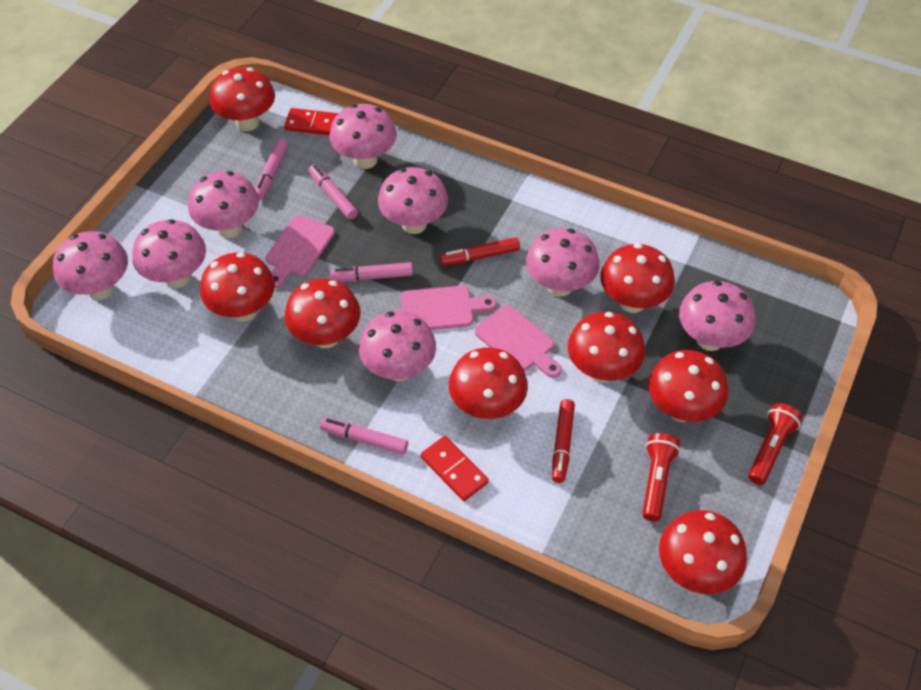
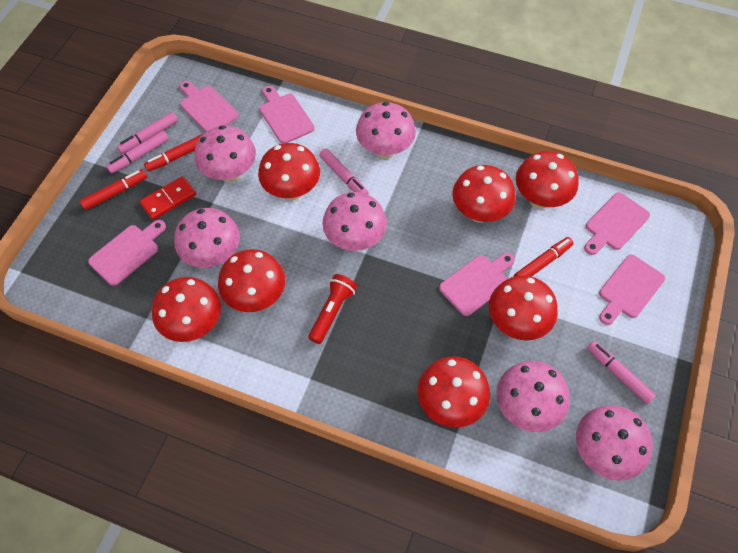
pink cutting board: [266,215,335,288] [401,286,497,330] [475,305,562,378] = 3 -> [88,220,166,286] [180,81,239,132] [260,86,314,144] [439,253,515,316] [584,192,650,255] [599,255,665,325] = 6
pink mushroom: [53,231,128,300] [132,219,206,288] [188,171,259,238] [329,104,397,169] [359,311,436,381] [378,167,448,234] [526,228,599,297] [679,281,756,351] = 8 -> [174,208,240,268] [195,125,256,183] [322,192,387,251] [356,102,416,159] [497,361,570,432] [576,405,653,481] = 6
red domino: [284,108,338,135] [421,436,489,501] = 2 -> [140,176,196,220] = 1
red flashlight: [642,433,680,521] [748,403,802,485] = 2 -> [308,274,357,344] = 1
red marker: [440,237,520,266] [552,399,575,483] = 2 -> [80,169,147,210] [144,134,203,172] [514,237,574,277] = 3
red mushroom: [200,252,275,322] [209,67,275,131] [285,278,361,348] [449,347,528,419] [568,312,645,383] [600,244,675,313] [648,350,728,422] [659,510,747,594] = 8 -> [152,277,221,342] [218,249,285,312] [258,143,320,200] [418,357,490,428] [452,165,516,223] [489,275,558,340] [516,151,579,209] = 7

